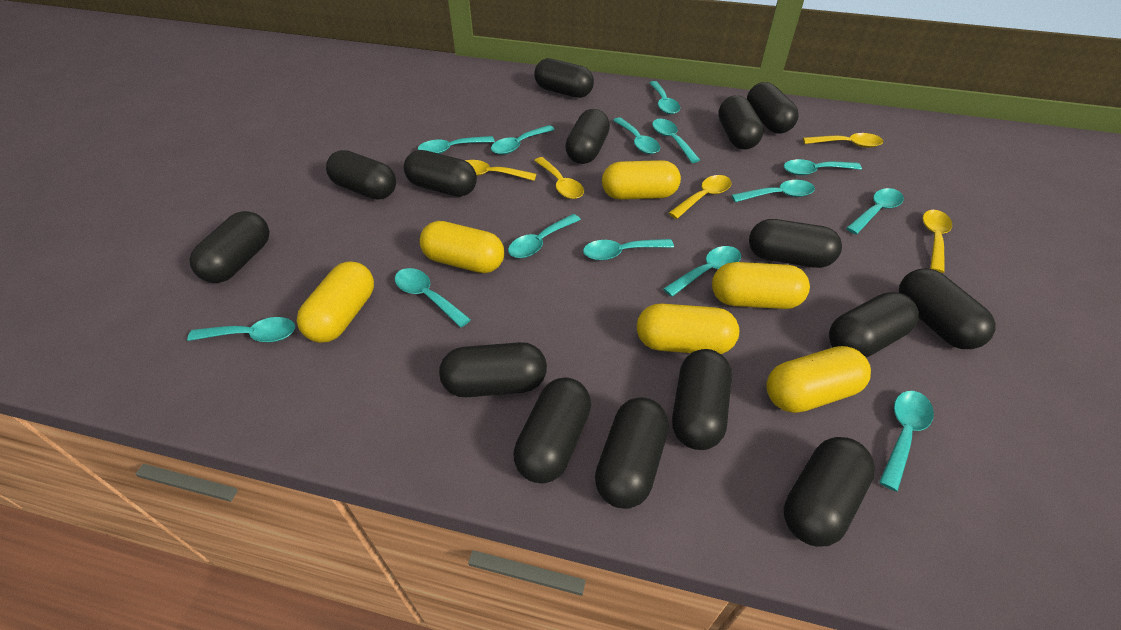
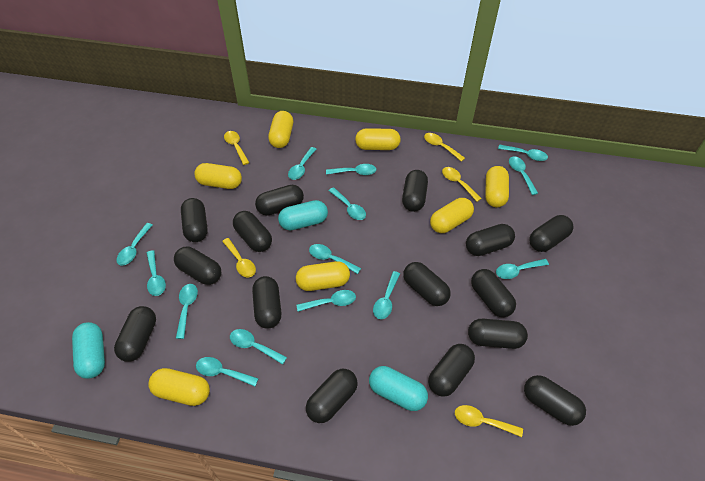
turquoise capsule: none = 0 -> [72,322,105,379] [278,200,328,230] [369,366,428,411] = 3
yellow capsule: [297,261,374,343] [420,221,504,273] [602,160,681,200] [637,304,739,354] [712,262,810,309] [766,346,871,413] = 6 -> [148,368,210,406] [194,163,242,189] [268,111,293,148] [296,261,350,291] [355,128,401,150] [430,198,474,233] [485,166,509,207] = 7

